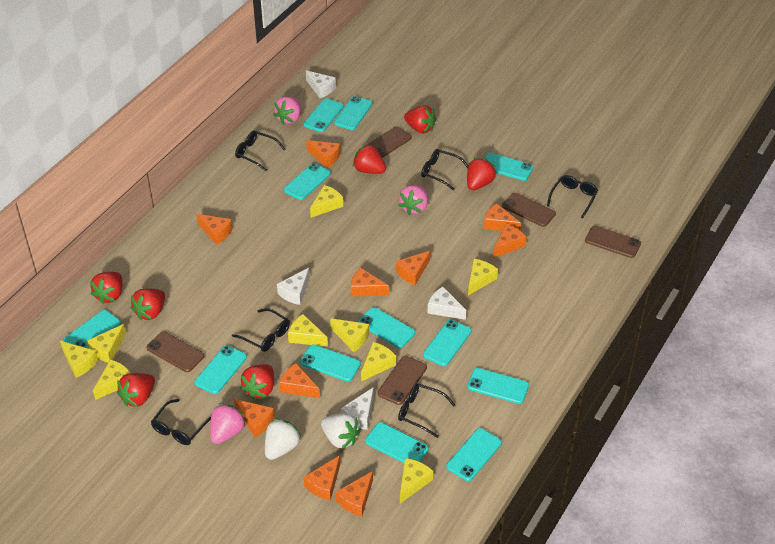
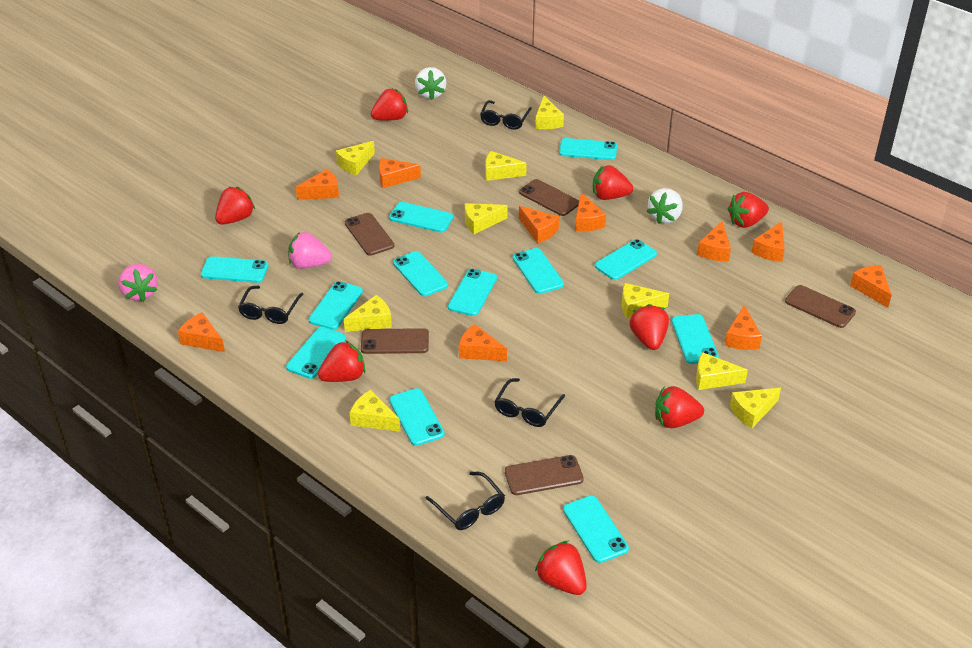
black glasses: [151,399,211,445] [232,308,290,352] [235,130,285,171] [398,383,455,438] [421,149,468,191] [547,175,598,219] = 6 -> [238,286,304,324] [425,472,505,530] [480,100,532,130] [494,378,565,427] = 4
pink strawberry: [210,403,246,444] [273,97,301,124] [398,185,428,215] = 3 -> [118,264,158,302] [288,232,332,269] = 2
red strawberry: [90,272,123,304] [117,373,155,407] [131,289,165,320] [241,364,274,399] [353,144,386,174] [404,105,436,133] [467,158,496,190] = 7 -> [215,187,255,225] [318,340,366,382] [371,89,408,121] [535,541,587,595] [593,165,633,200] [630,304,669,350] [655,386,704,428] [728,192,769,228] = 8
white cheese: [277,268,310,305] [306,70,336,98] [341,387,374,430] [428,287,466,320] = 4 -> none = 0

